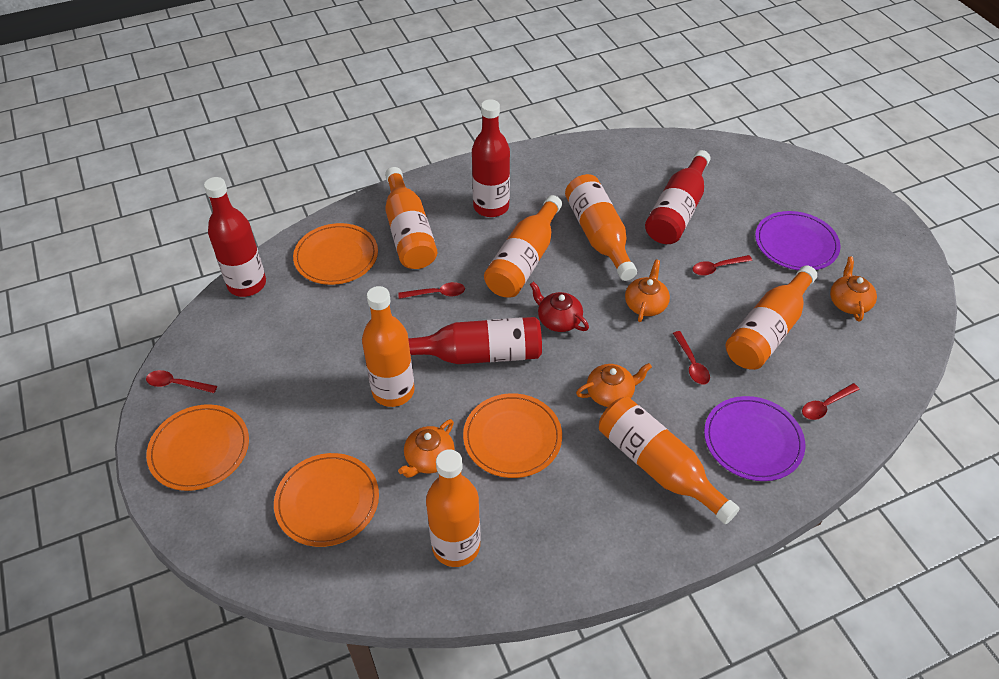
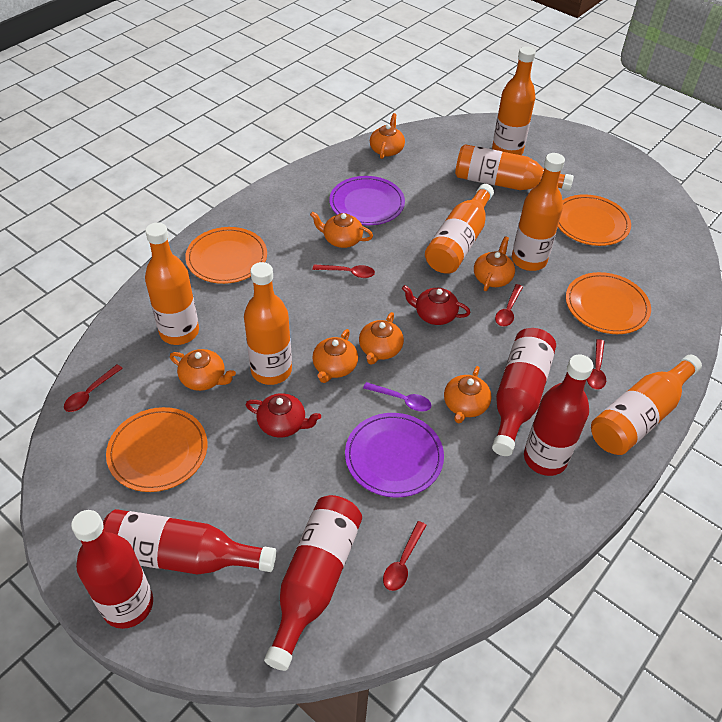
orange teapot: [398,419,455,478] [576,363,652,407] [625,260,670,322] [830,257,877,322] = 4 -> [170,349,236,391] [310,211,373,248] [312,329,358,383] [359,312,404,365] [370,113,405,159] [444,366,491,423] [474,236,515,291] = 7
purple spoon: none = 0 -> [363,382,431,412] = 1
red bottle: [204,177,266,297] [408,317,542,364] [472,99,510,217] [645,150,711,244] = 4 -> [71,510,153,629] [103,509,276,575] [264,495,362,671] [492,328,556,456] [524,355,594,476] = 5
red teapot: [530,281,589,332] = 1 -> [245,393,321,438] [402,285,470,325] = 2

